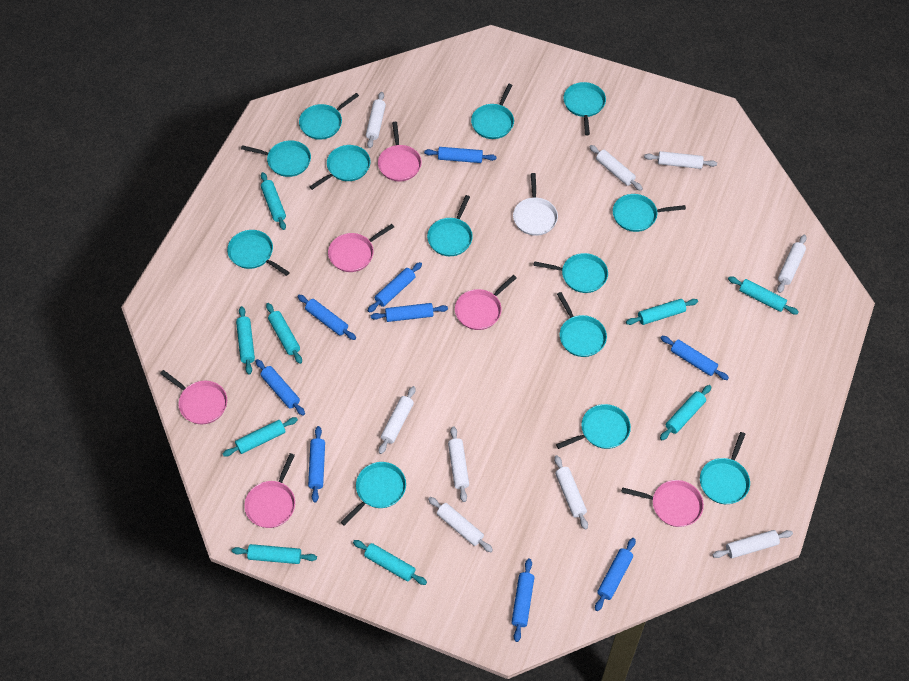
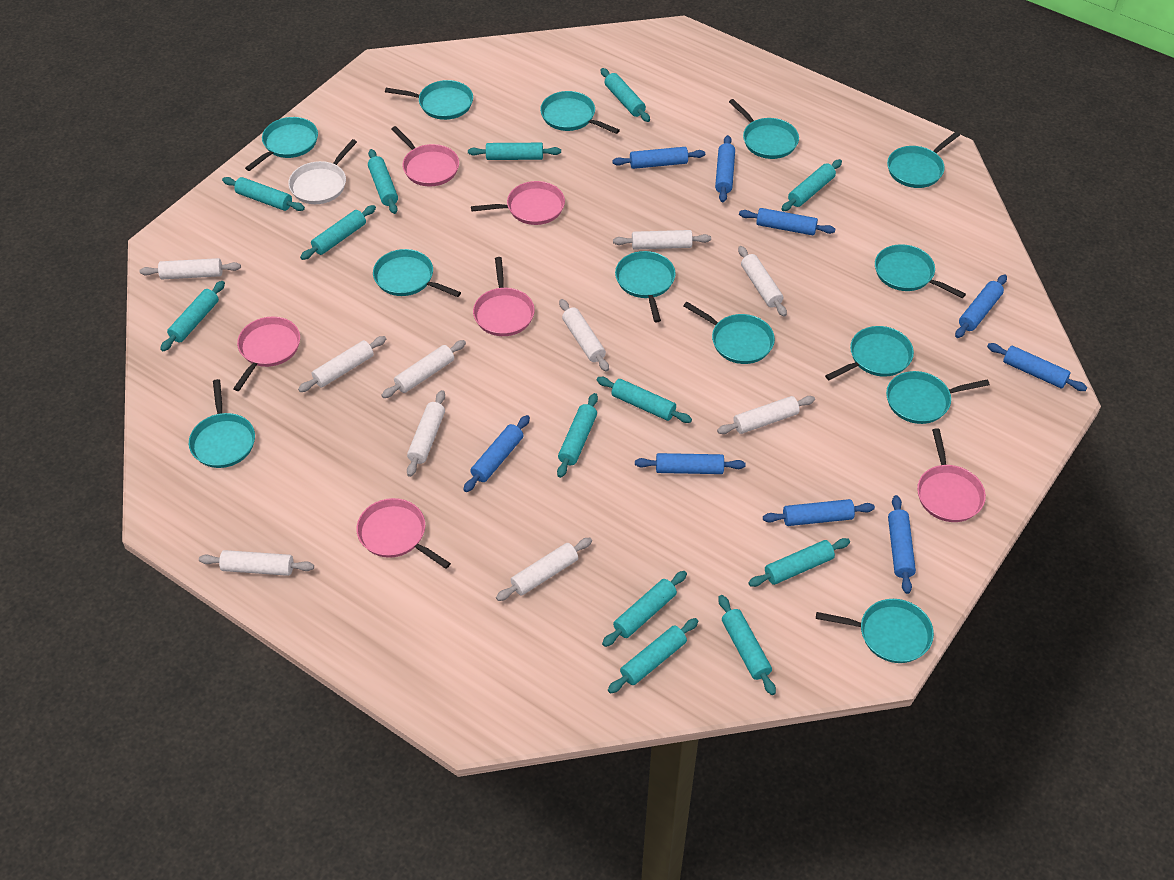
turquoise rolling pin: [223,417,298,457] [232,544,317,564] [236,306,255,374] [261,172,286,230] [266,303,302,364] [353,540,427,585] [626,299,698,325] [660,385,712,440] [728,276,799,315] = 9 -> [160,281,225,351] [222,177,305,211] [300,205,376,260] [368,149,398,214] [468,143,561,160] [557,393,598,478] [597,377,692,423] [601,68,650,122] [602,571,687,647] [608,618,698,694] [718,595,776,695] [748,538,850,587] [781,159,842,211] = 13
white rolling pin: [366,92,386,148] [379,386,416,454] [428,497,493,552] [448,426,469,502] [554,455,588,530] [589,145,643,191] [644,151,717,169] [712,530,793,558] [777,235,807,293] = 9 -> [140,258,241,279] [199,550,314,576] [298,336,386,392] [381,340,466,398] [407,390,445,477] [496,538,592,601] [559,299,609,372] [613,230,711,250] [717,396,815,434] [738,246,787,317] = 10

